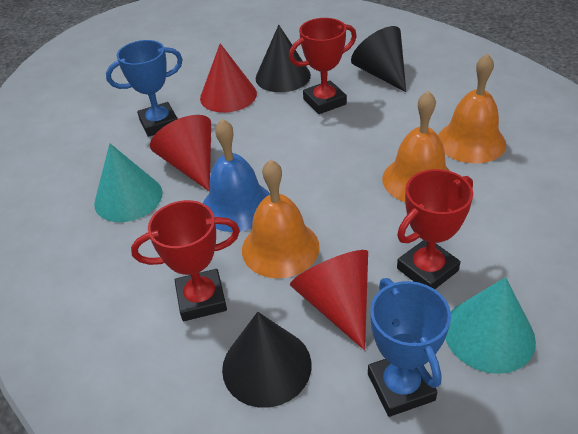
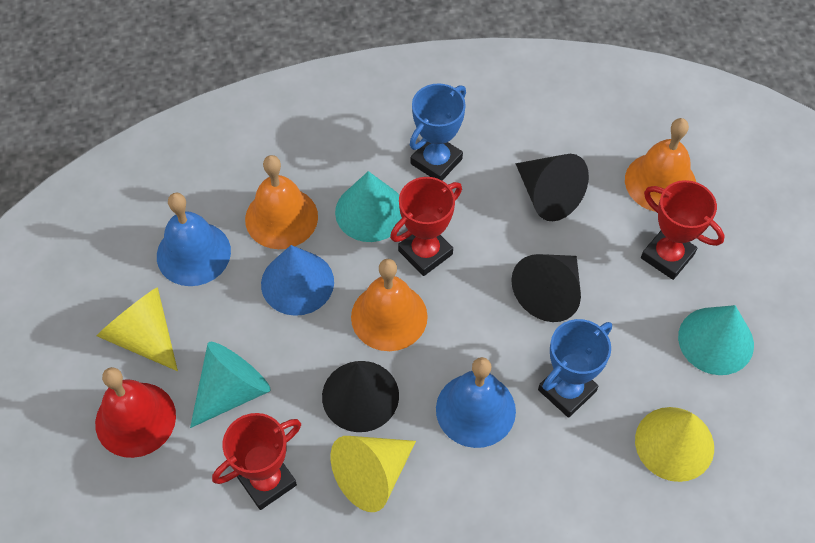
blue bell: [203,119,270,232] = 1 -> [157,193,231,286] [436,357,516,448] = 2
blue cone: none = 0 -> [261,245,334,316] = 1
red bell: none = 0 -> [95,367,176,458] = 1
red cone: [150,115,211,191] [200,43,257,113] [290,250,368,350] = 3 -> none = 0
turquoise cone: [94,143,163,222] [445,277,536,374] = 2 -> [190,342,271,428] [335,171,402,242] [678,305,754,375] = 3
yellow cone: none = 0 -> [97,287,178,371] [331,436,416,512] [635,407,714,482] = 3

